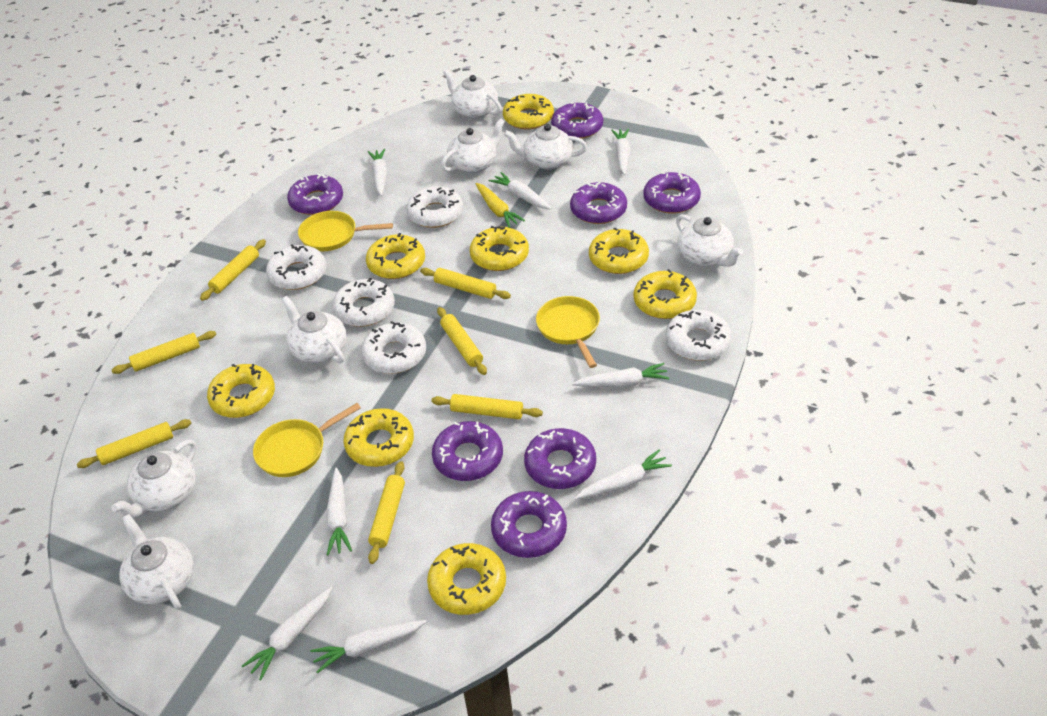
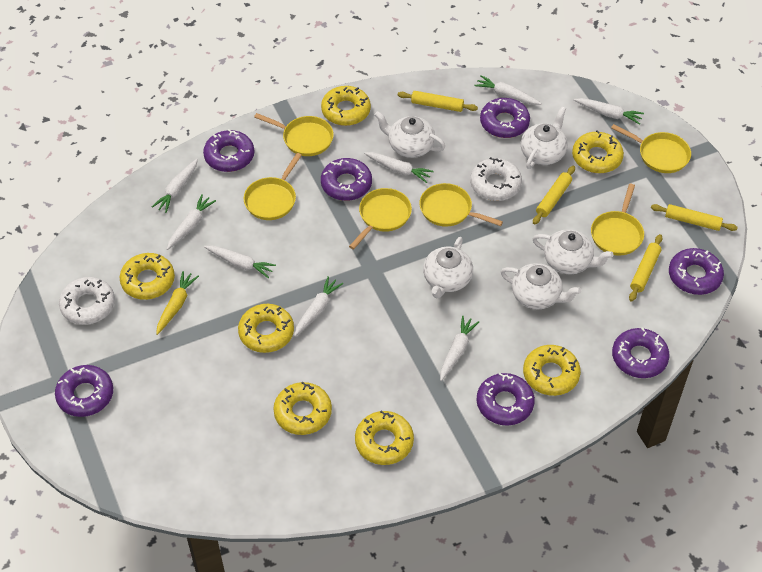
white donut: [266,244,326,290] [332,278,395,327] [361,321,426,374] [406,186,463,228] [666,310,732,361] = 5 -> [59,277,115,325] [470,157,522,201] = 2
white teapot: [111,439,196,518] [119,514,194,610] [282,296,347,363] [441,118,505,173] [443,69,502,119] [504,124,587,170] [676,214,743,267] = 7 -> [374,111,445,158] [423,237,473,298] [501,263,581,309] [521,107,568,169] [533,229,613,274] = 5
yellow donut: [207,364,275,418] [343,408,414,467] [366,233,425,279] [427,543,506,615] [470,226,529,271] [503,94,554,129] [589,227,649,274] [633,269,697,319] = 8 -> [120,253,175,300] [238,304,294,353] [273,382,332,435] [321,86,371,126] [355,411,414,465] [523,345,581,396] [572,130,624,173] = 7
yellow pan: [253,403,361,477] [298,211,393,251] [536,296,600,368] = 3 -> [243,153,302,220] [254,113,334,156] [349,188,412,249] [419,183,503,227] [591,184,644,256] [611,124,691,173] = 6
yellow rolling pin: [77,419,191,468] [112,331,216,374] [200,239,266,301] [368,461,405,564] [420,268,511,299] [431,394,543,419] [437,307,487,375] = 7 -> [398,91,478,112] [533,166,575,225] [629,234,663,302] [651,204,738,231] = 4

